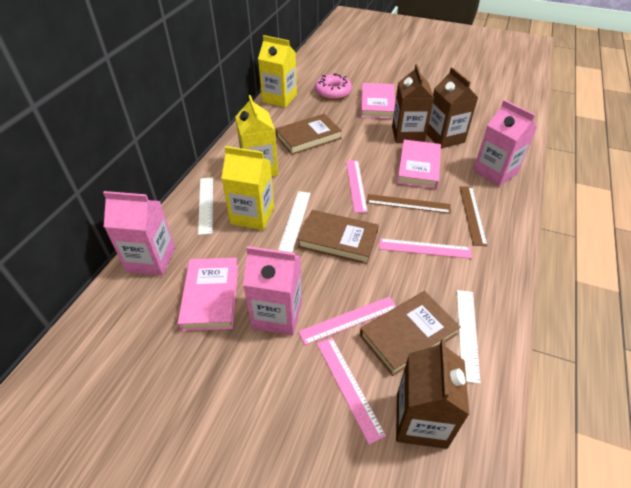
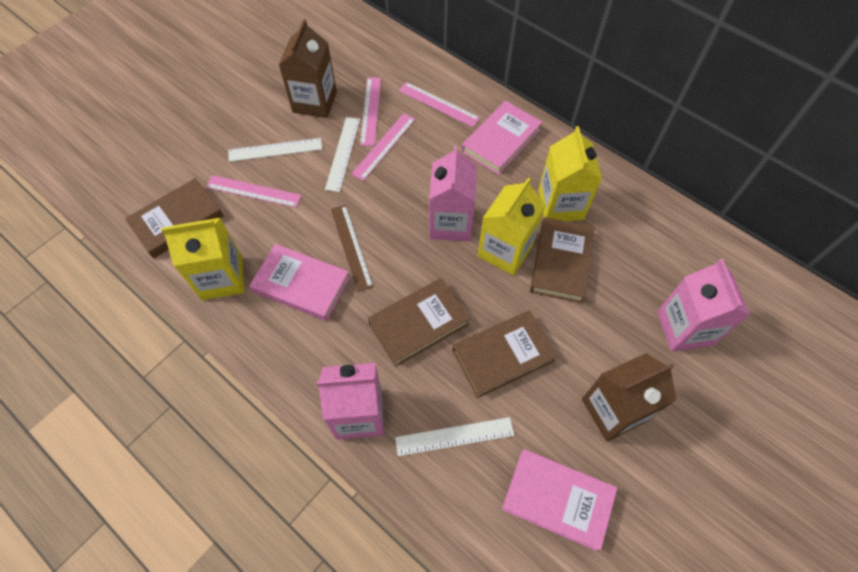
brown book: [276,114,342,155] [298,210,379,264] [360,291,461,376] = 3 -> [125,178,224,259] [368,278,470,367] [452,310,558,398] [530,217,595,303] = 4
brown carton: [392,64,434,143] [396,339,469,449] [426,67,478,149] = 3 -> [279,19,337,118] [582,353,677,441] = 2
brown ruler: [367,194,451,214] [460,186,488,246] = 2 -> [331,205,374,292] = 1
pink donut: [315,73,352,100] = 1 -> none = 0

